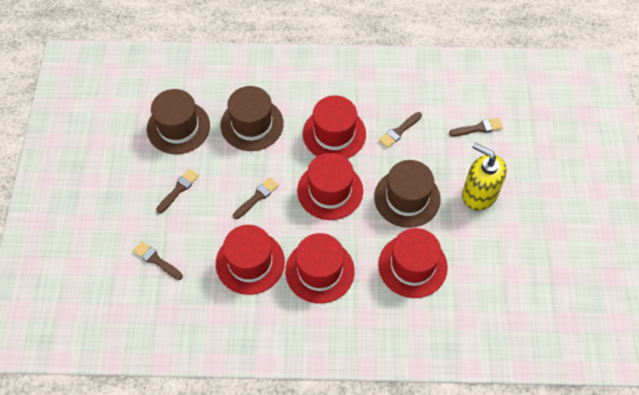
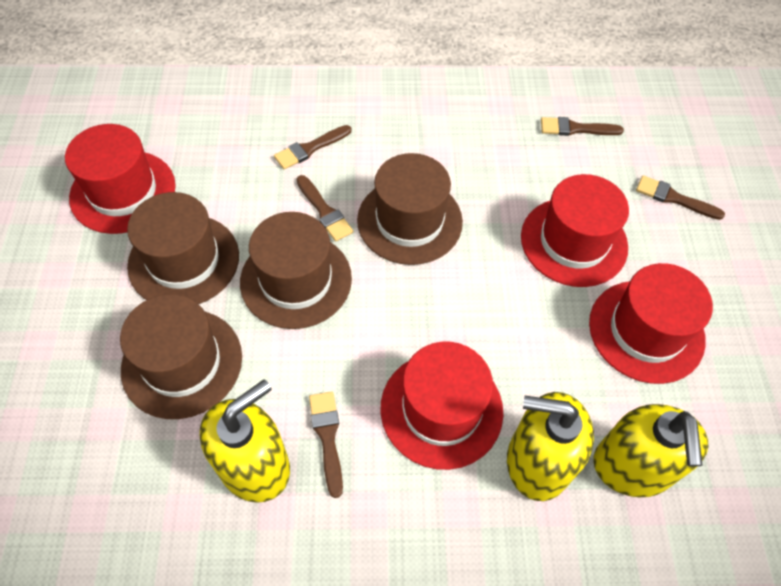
brown hat: [147,89,210,154] [221,86,284,151] [374,160,441,228] = 3 -> [120,294,242,419] [127,192,239,304] [240,212,352,329] [357,153,463,265] = 4
red hat: [216,225,285,295] [285,233,355,304] [297,153,363,220] [303,95,366,159] [378,228,448,298] = 5 -> [65,124,176,234] [381,341,503,470] [521,174,629,287] [589,263,713,384] = 4
yellow soap dispenser: [462,143,507,211] = 1 -> [200,380,290,503] [507,392,594,501] [593,404,708,497] = 3

